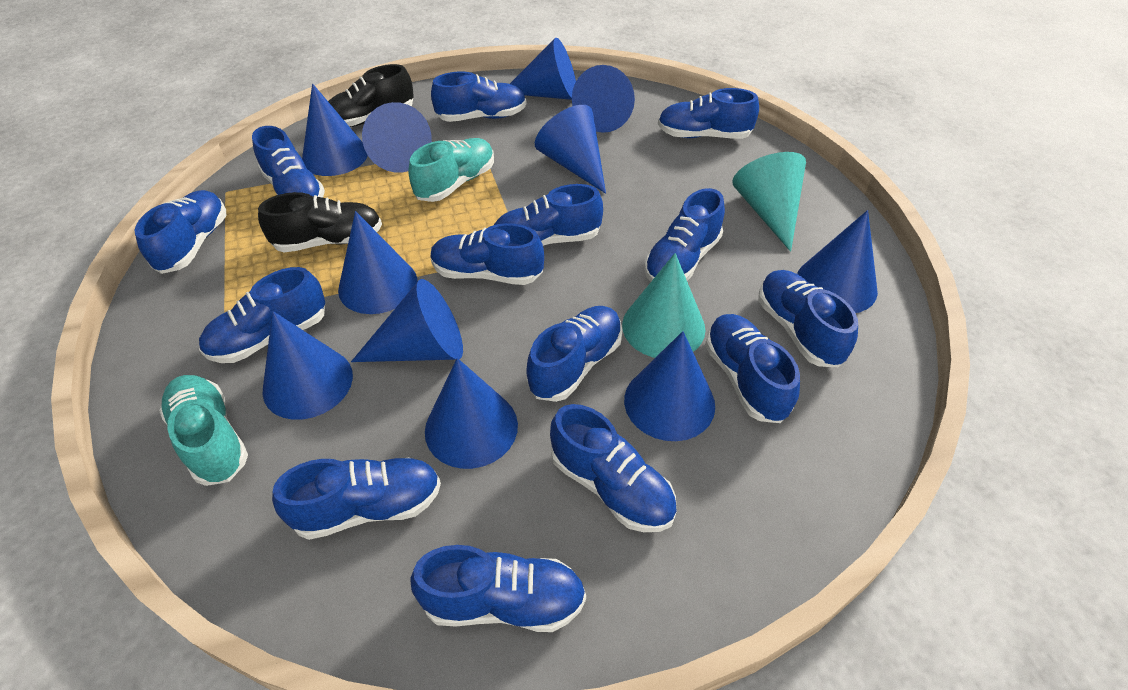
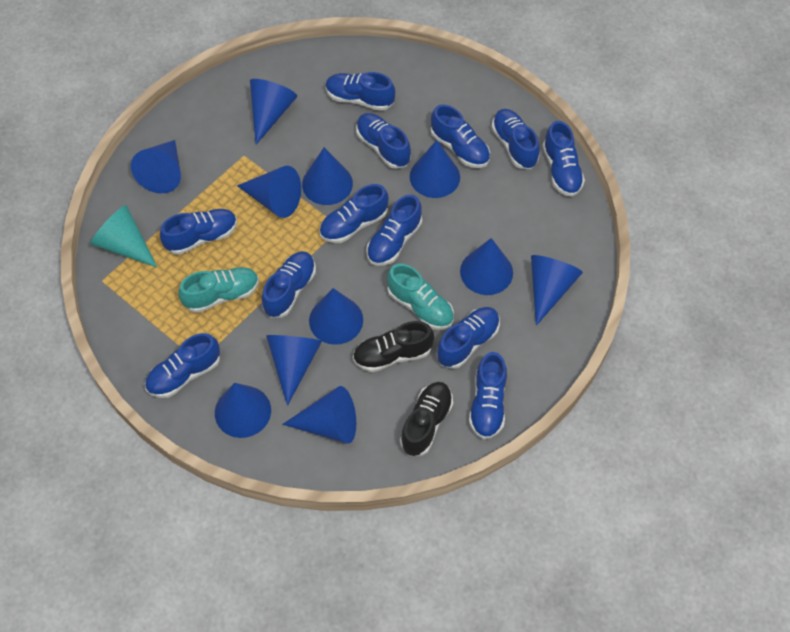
blue shoe: [135,190,226,274] [199,267,325,363] [252,126,325,198] [272,457,441,540] [410,545,586,632] [431,71,527,122] [431,223,544,285] [494,184,603,246] [526,306,622,402] [550,404,677,532] [644,188,725,282] [658,88,759,139] [705,314,800,423] [758,270,858,367] = 14 -> [145,333,220,398] [160,209,237,255] [262,251,316,318] [319,184,389,243] [325,72,395,111] [356,113,411,169] [366,195,422,266] [431,104,490,168] [437,307,500,369] [469,352,507,439] [491,109,540,169] [543,121,585,197] = 12
turquoise cone: [622,253,706,358] [732,152,806,252] = 2 -> [90,205,157,267] = 1

